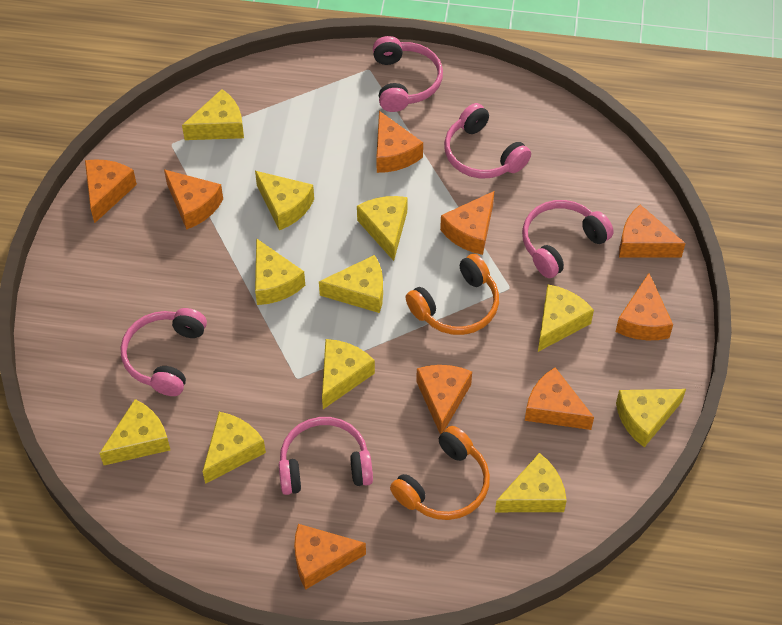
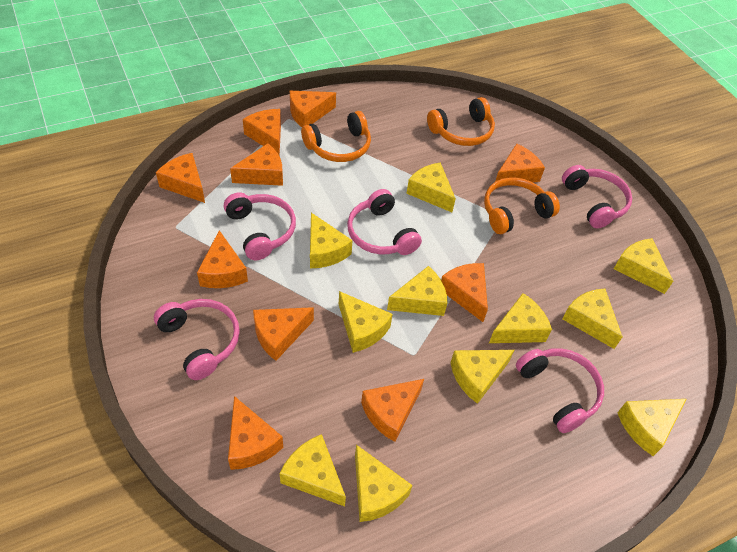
orange cheese: [85,159,137,223] [164,169,223,230] [294,524,366,590] [376,111,423,173] [416,365,472,434] [440,191,494,255] [525,368,594,430] [616,273,673,340] [619,205,686,258] = 9 -> [156,153,205,203] [197,230,248,288] [228,396,283,470] [230,144,283,186] [243,109,281,156] [253,307,314,361] [290,91,336,127] [361,379,424,442] [441,263,488,322] [495,144,545,182] = 10
orange headphones: [390,426,490,520] [405,254,499,335] = 2 -> [301,111,371,162] [427,97,495,146] [484,178,560,234] = 3

